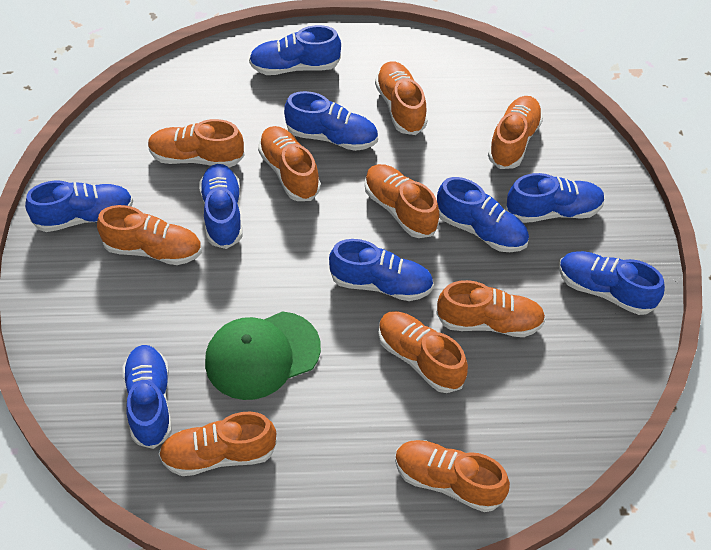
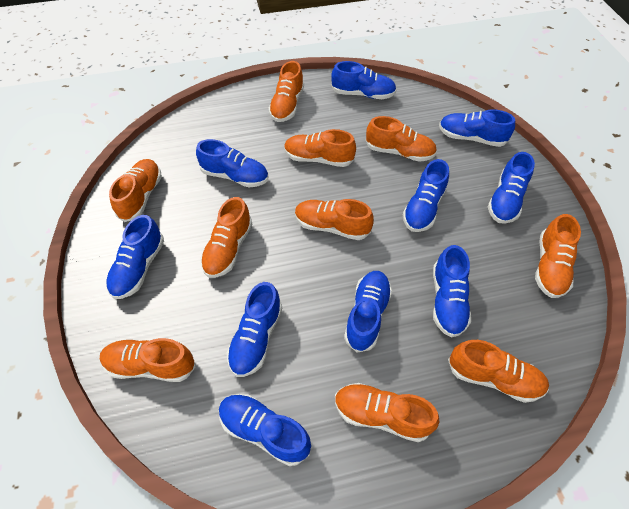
blue shoe: [25,180,133,232] [122,345,172,449] [199,164,243,249] [249,25,341,75] [284,91,378,151] [329,239,434,301] [437,177,529,252] [506,173,605,223] [559,251,665,315] = 9 -> [106,215,164,299] [196,139,268,187] [219,394,311,466] [227,282,282,377] [331,61,396,99] [344,271,392,352] [403,159,449,232] [433,245,471,337] [439,109,515,147] [488,152,535,224] = 10
green cap: [205,311,321,400] = 1 -> none = 0

